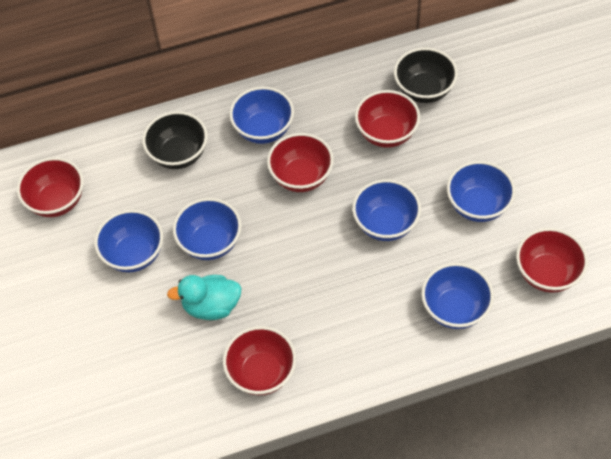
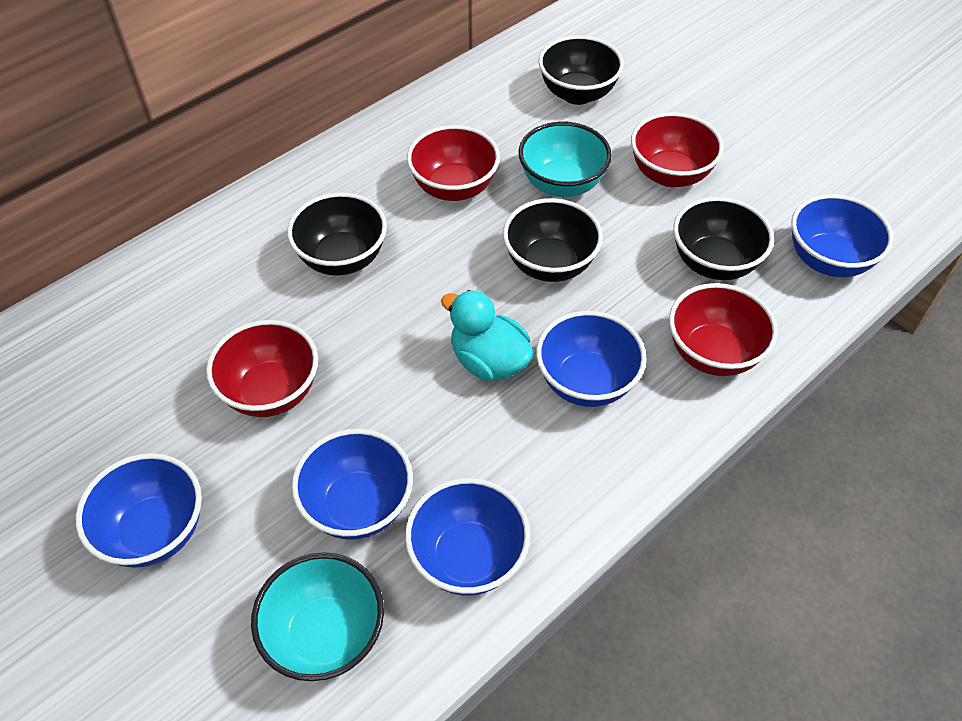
black bowl: [142,111,208,169] [394,47,458,103] = 2 -> [287,192,387,275] [503,198,603,282] [538,35,624,105] [673,197,774,280] = 4
blue bowl: [94,210,163,272] [173,198,242,260] [229,87,294,144] [352,179,421,241] [421,263,494,329] [447,161,516,222] = 6 -> [76,453,202,568] [292,429,413,540] [405,478,530,595] [536,311,647,407] [791,194,894,277] = 5
red bowl: [17,157,84,217] [223,326,296,395] [267,133,334,192] [355,90,420,148] [516,228,588,293] = 5 -> [206,320,318,417] [407,125,500,201] [631,112,724,187] [669,283,778,376] = 4
turquoise bowl: none = 0 -> [251,552,384,681] [518,122,612,197] = 2

